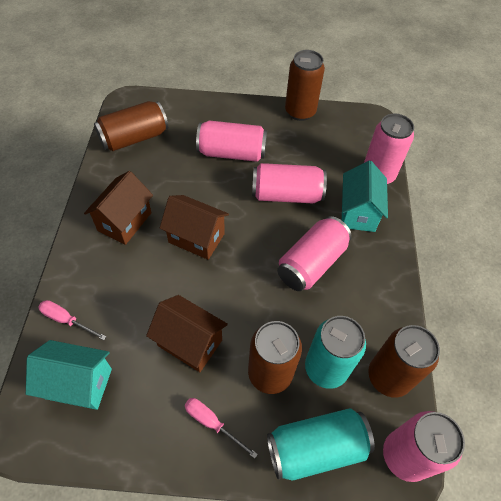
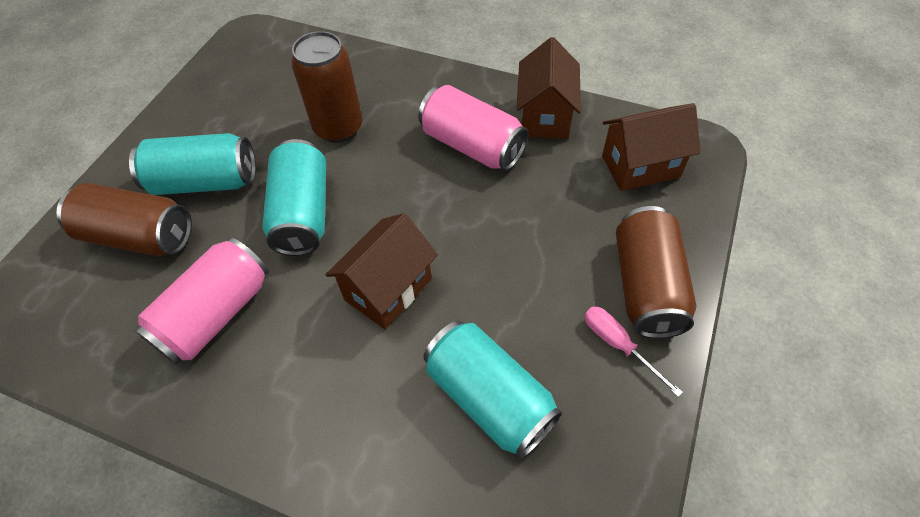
brown can: [94,101,168,151] [248,321,302,394] [285,50,325,121] [368,325,440,398] = 4 -> [56,183,192,256] [291,31,363,143] [616,206,697,338] = 3
pink can: [196,120,267,162] [252,163,327,204] [277,216,352,291] [364,114,414,184] [383,411,465,482] = 5 -> [134,237,269,365] [418,85,529,171] = 2
pink screwdriver: [38,300,107,340] [185,398,258,459] = 2 -> [585,306,683,397] = 1
turquoise can: [267,408,375,481] [305,316,366,389] = 2 -> [129,133,256,195] [262,139,326,256] [423,321,562,459] = 3
turquoise house: [26,340,112,410] [342,161,388,232] = 2 -> none = 0

